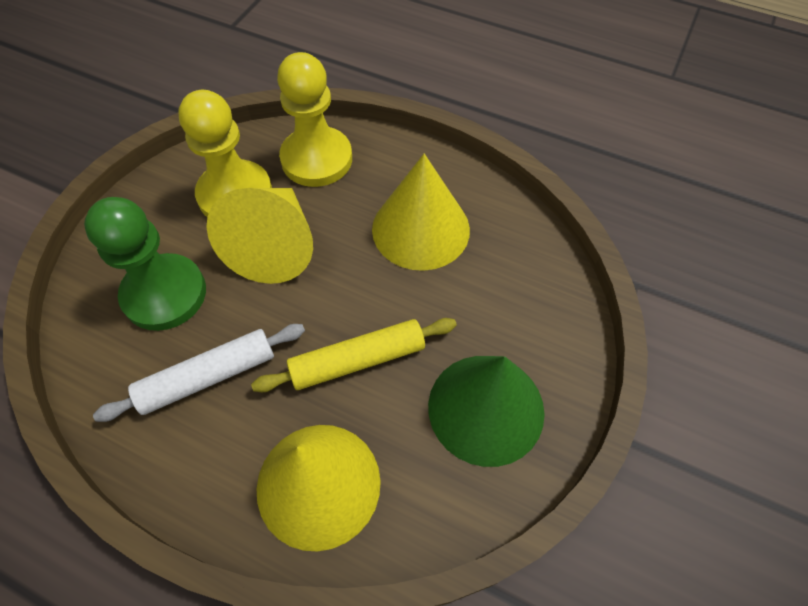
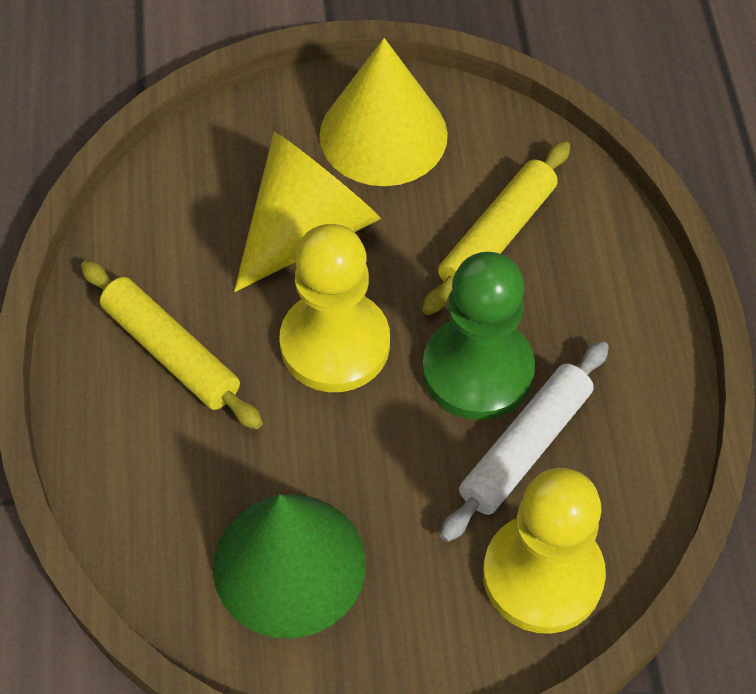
yellow cone: [207,188,313,284] [257,425,381,551] [372,154,470,271] = 3 -> [234,132,381,292] [319,38,448,186] = 2
yellow rolling pin: [251,318,457,392] = 1 -> [81,261,263,429] [422,141,570,315] = 2

